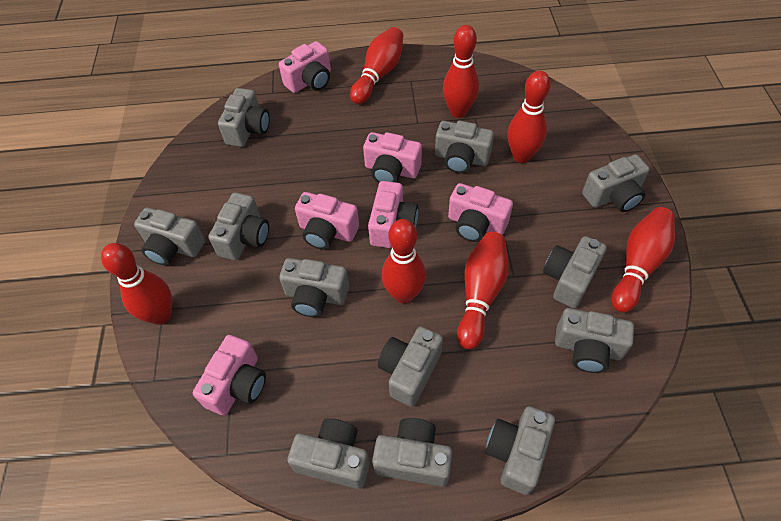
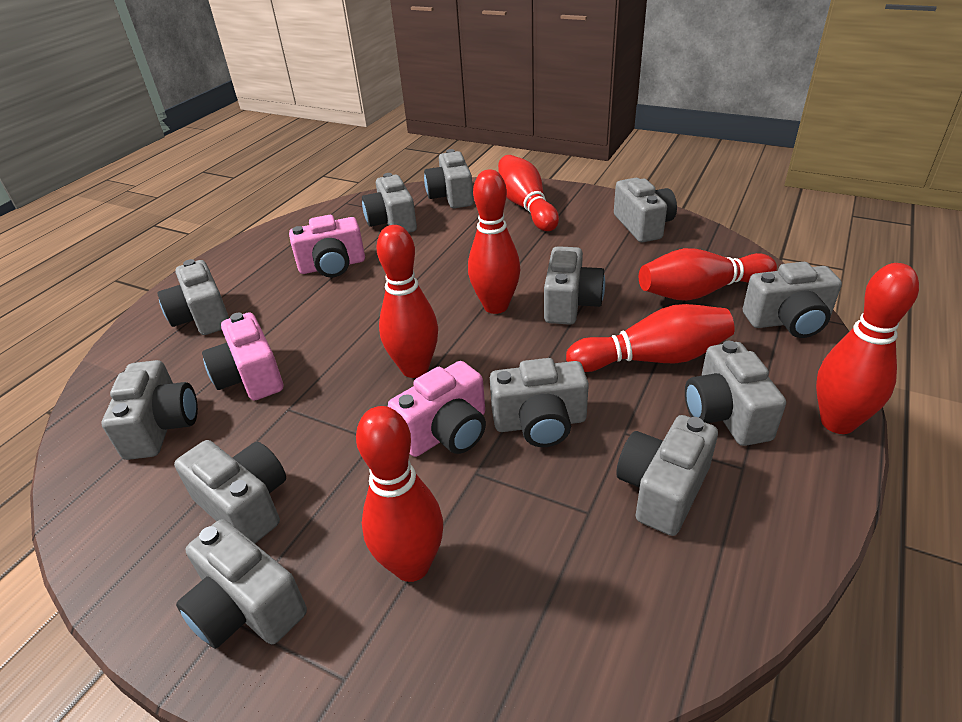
pink camera: [193,335,266,415] [279,41,331,93] [295,192,359,250] [363,132,422,183] [368,181,418,248] [448,183,513,242] = 6 -> [202,313,283,401] [289,215,365,277] [388,361,486,457] = 3

